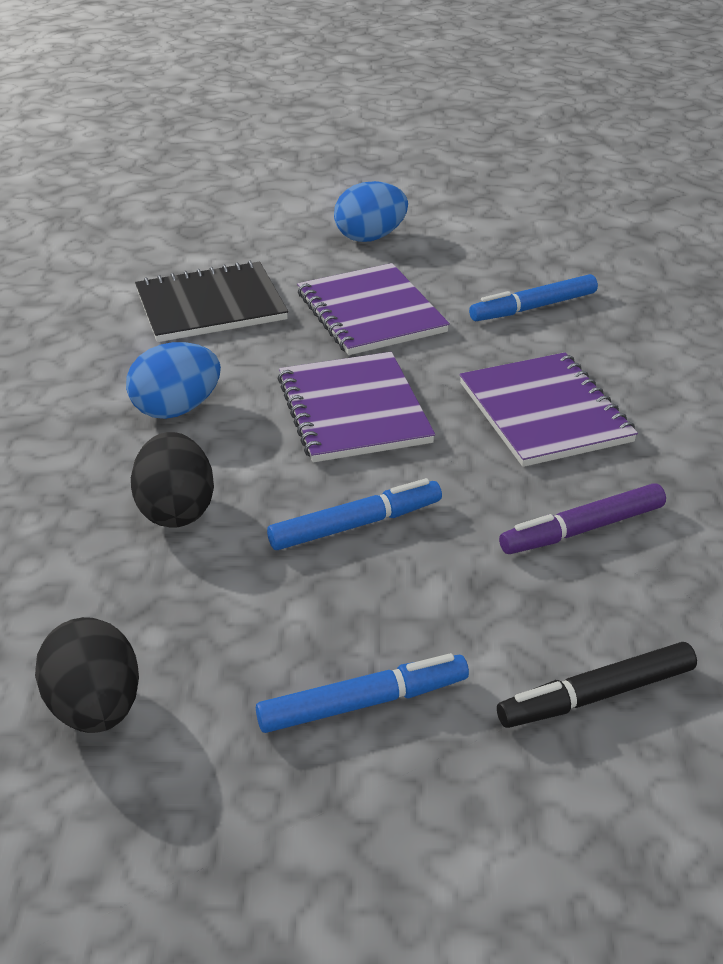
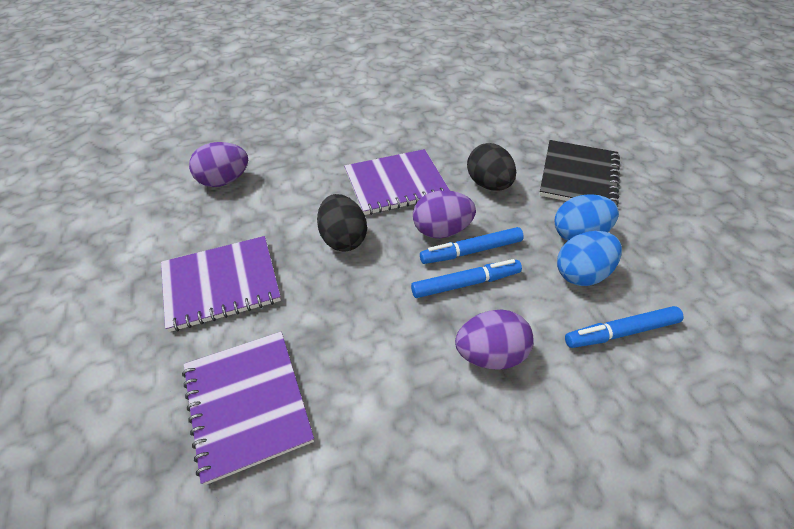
black marker: [497,642,697,728] = 1 -> none = 0
purple egg: none = 0 -> [189,142,248,187] [413,190,476,238] [455,310,534,370] = 3
purple marker: [499,483,666,554] = 1 -> none = 0

